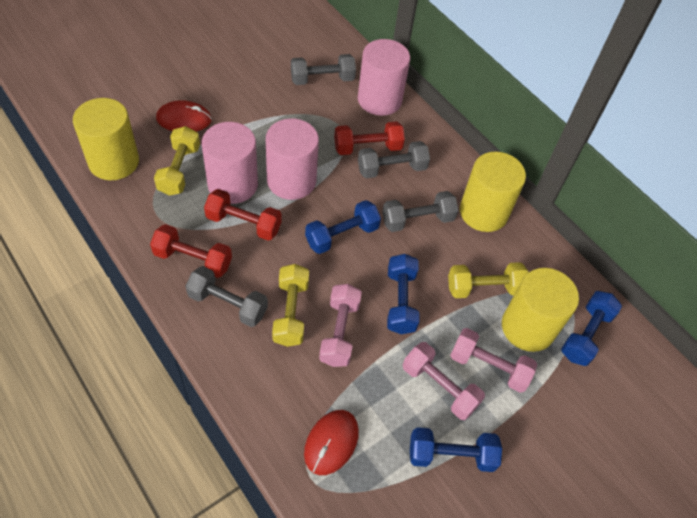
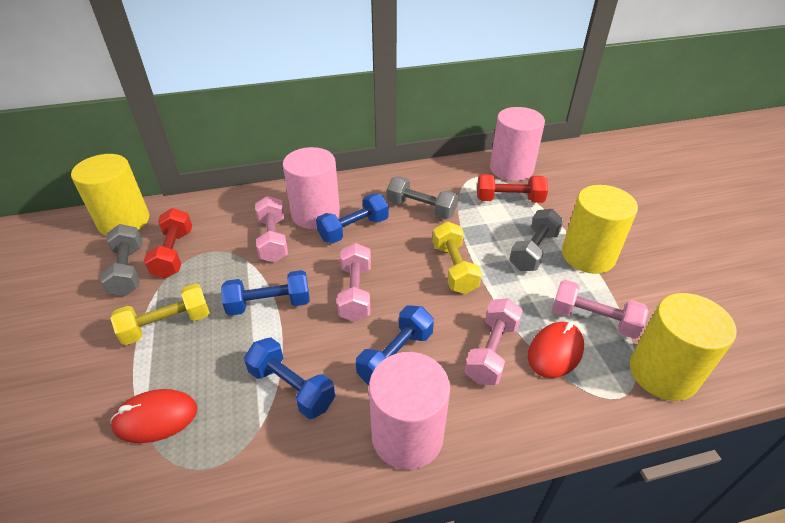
grey dumbbell: [185,266,268,327] [291,54,356,85] [358,141,430,178] [382,191,459,232] = 4 -> [100,224,143,296] [387,177,458,219] [509,209,564,271] = 3
pink dumbbell: [319,284,362,367] [403,342,485,420] [450,328,537,393] = 3 -> [255,196,288,262] [337,243,371,322] [465,298,523,385] [552,280,649,339] = 4
red dumbbell: [150,224,232,278] [204,189,282,241] [334,122,405,155] = 3 -> [144,208,192,278] [477,174,548,203] = 2
yellow dumbbell: [154,126,200,196] [272,264,309,347] [448,262,529,298] = 3 -> [110,284,210,345] [433,222,482,294] = 2

